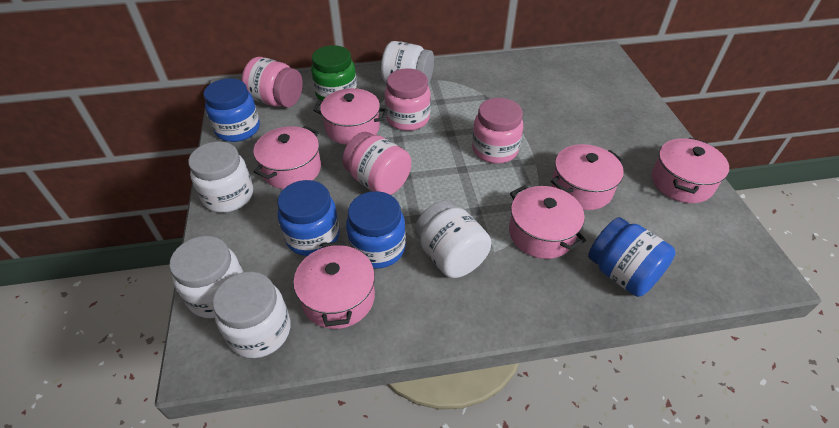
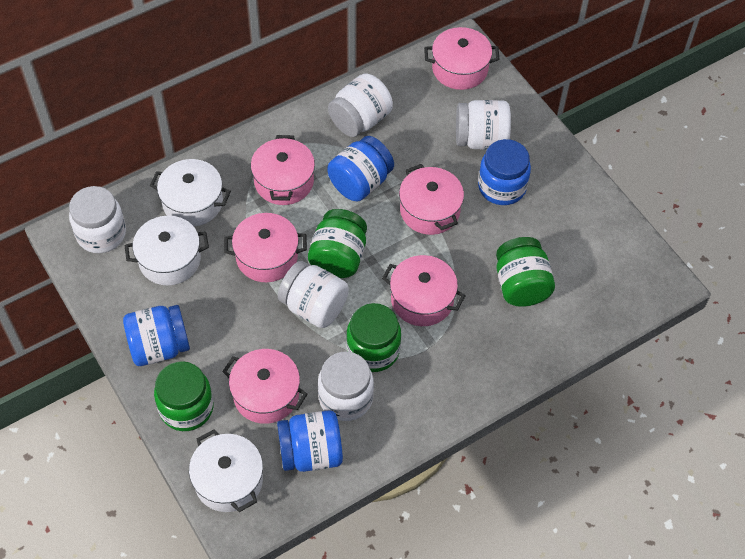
green jar: [311,45,357,100] = 1 -> [154,361,214,431] [308,209,367,278] [346,303,401,372] [496,237,555,307] = 4
pink jar: [242,57,303,108] [342,132,411,195] [385,68,431,131] [472,98,523,164] = 4 -> none = 0
white pot: none = 0 -> [125,216,209,286] [149,159,231,226] [189,430,263,512] = 3

